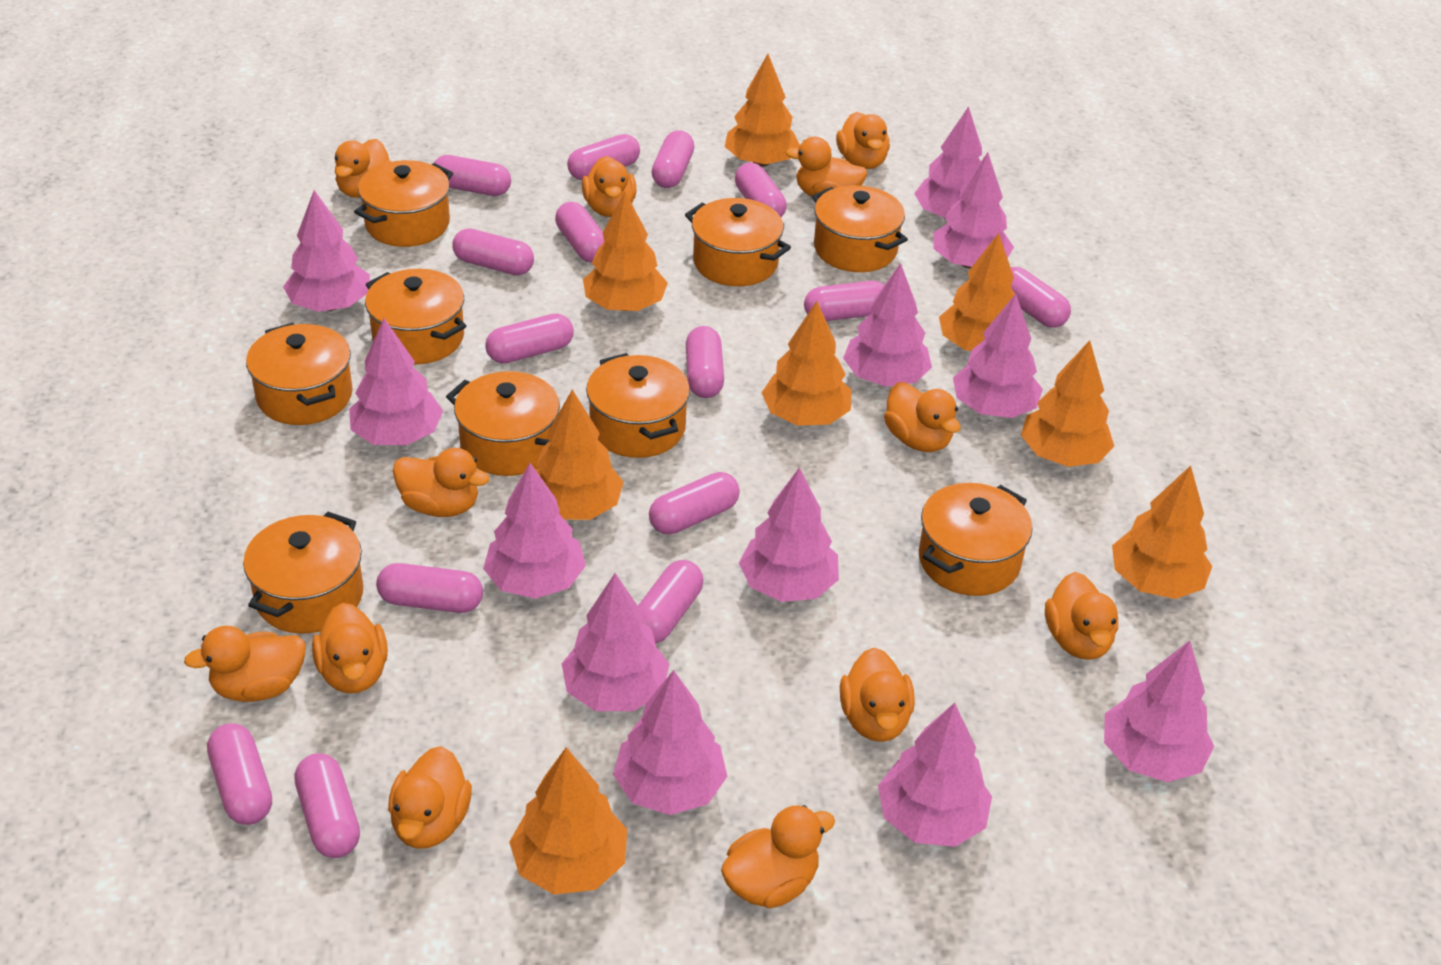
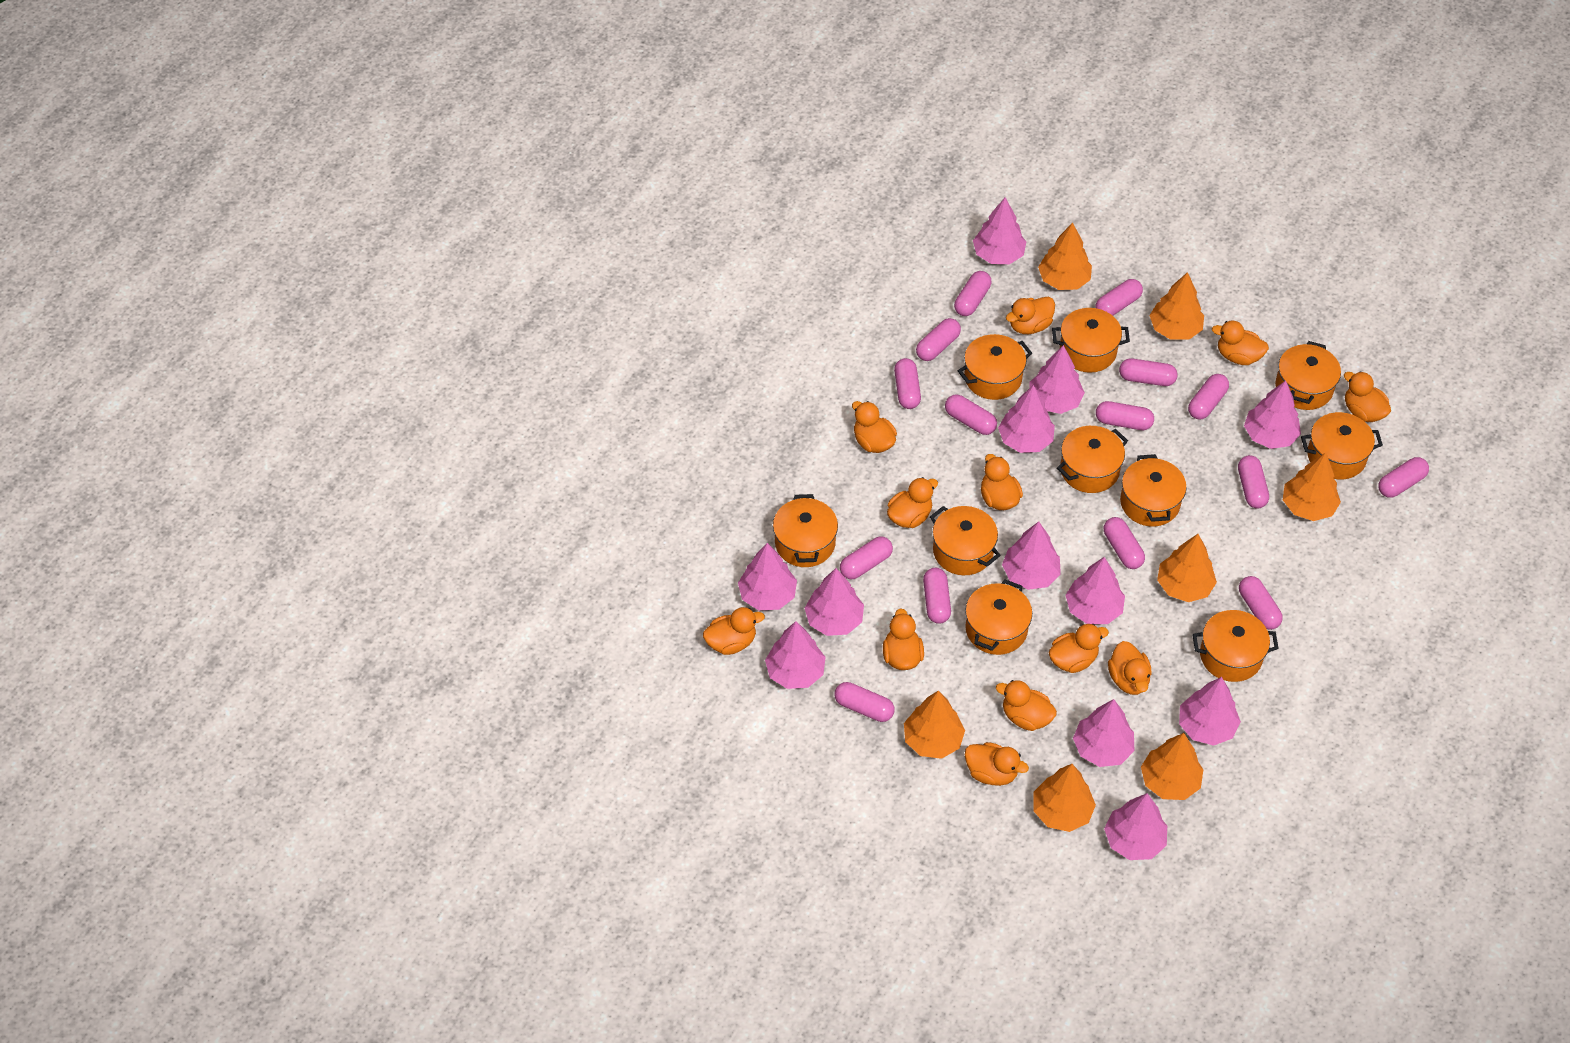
orange pot: [243,512,363,634] [246,323,353,425] [354,160,453,247] [365,269,466,364] [446,371,560,476] [586,353,690,458] [685,198,791,286] [812,185,908,272] [919,483,1032,596] = 9 -> [773,494,838,567] [930,506,1001,575] [958,334,1032,400] [965,579,1032,655] [1052,308,1130,373] [1057,426,1128,493] [1120,454,1187,527] [1192,610,1279,682] [1275,341,1341,410] [1301,412,1383,479] = 10
orange tree: [509,747,627,895] [536,390,624,520] [583,192,668,311] [725,54,800,167] [761,301,851,426] [939,233,1015,351] [1021,340,1114,467] [1112,466,1212,599] = 8 -> [904,691,965,759] [1034,764,1096,832] [1038,223,1092,290] [1141,733,1204,800] [1149,272,1204,340] [1157,534,1217,602] [1283,452,1341,521] = 7

